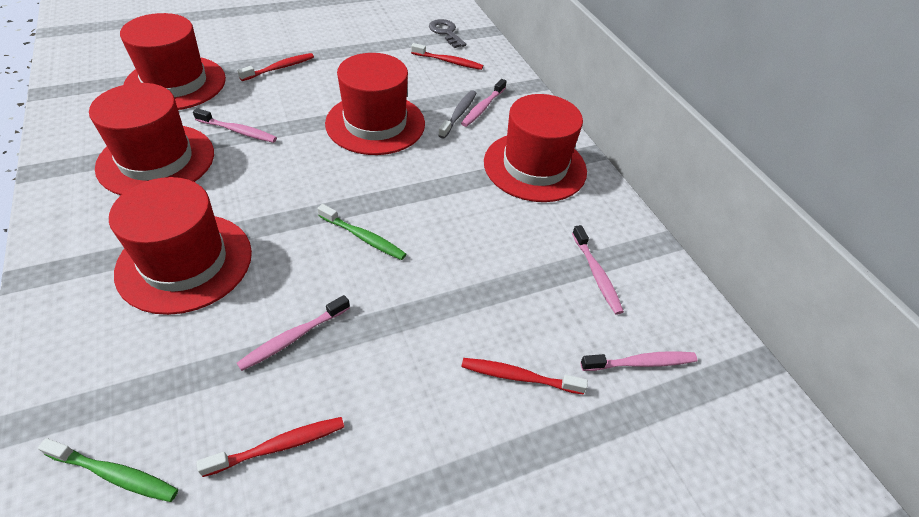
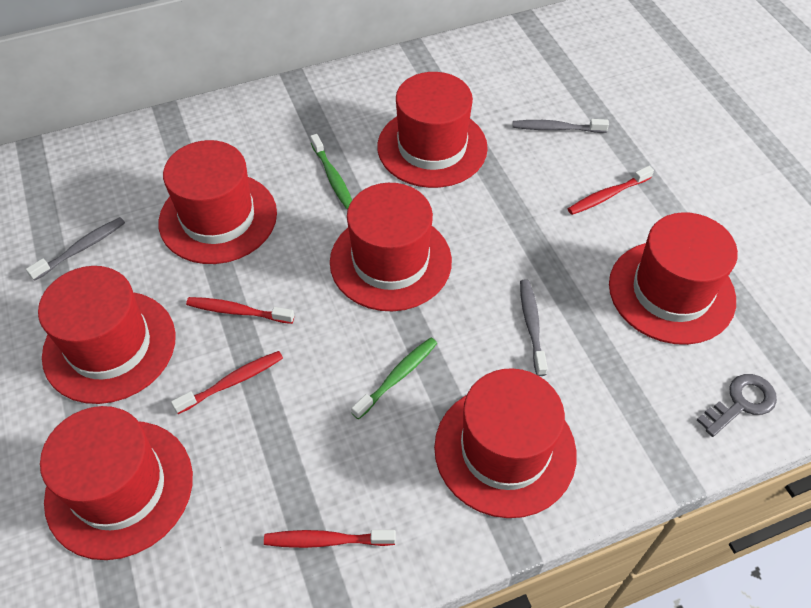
grey toothbrush: [438,90,477,139] = 1 -> [26,217,125,281] [513,119,609,133] [520,279,548,376] = 3
pink toothbrush: [193,108,277,143] [237,295,350,371] [461,79,507,127] [572,225,624,315] [580,351,697,371] = 5 -> none = 0
red hat: [89,83,214,195] [109,177,252,315] [120,13,226,110] [325,53,425,155] [484,94,587,202] = 5 -> [38,266,176,404] [40,406,193,560] [159,140,277,264] [330,183,452,311] [377,72,488,188] [434,368,577,518] [609,212,738,345] = 7

